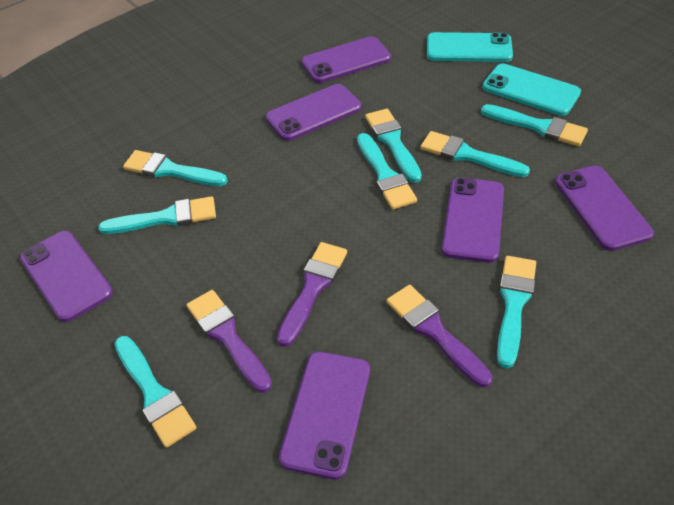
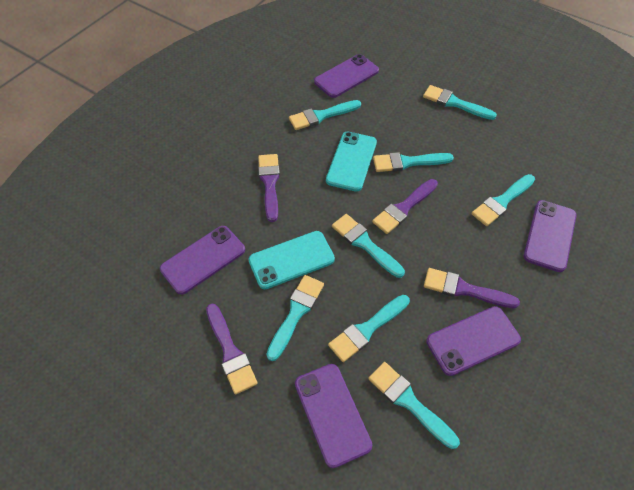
purple brush: [187,290,272,393] [277,242,347,347] [386,285,493,387] = 3 -> [206,304,258,395] [258,154,280,222] [372,179,438,234] [424,268,520,308] = 4
purple phone: [20,231,113,322] [266,84,361,141] [279,352,370,480] [301,36,391,83] [442,178,504,263] [555,165,654,251] = 6 -> [160,226,245,295] [295,364,372,468] [314,54,379,98] [426,306,521,376] [524,200,577,272] = 5

